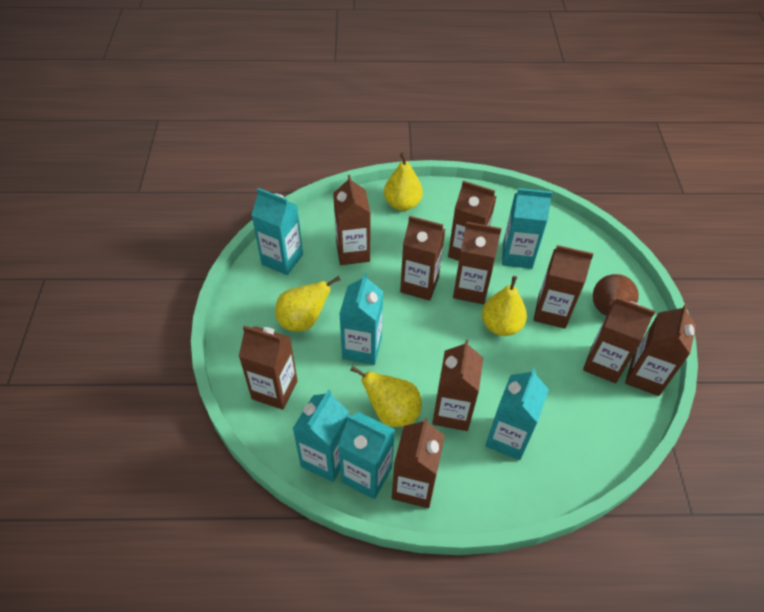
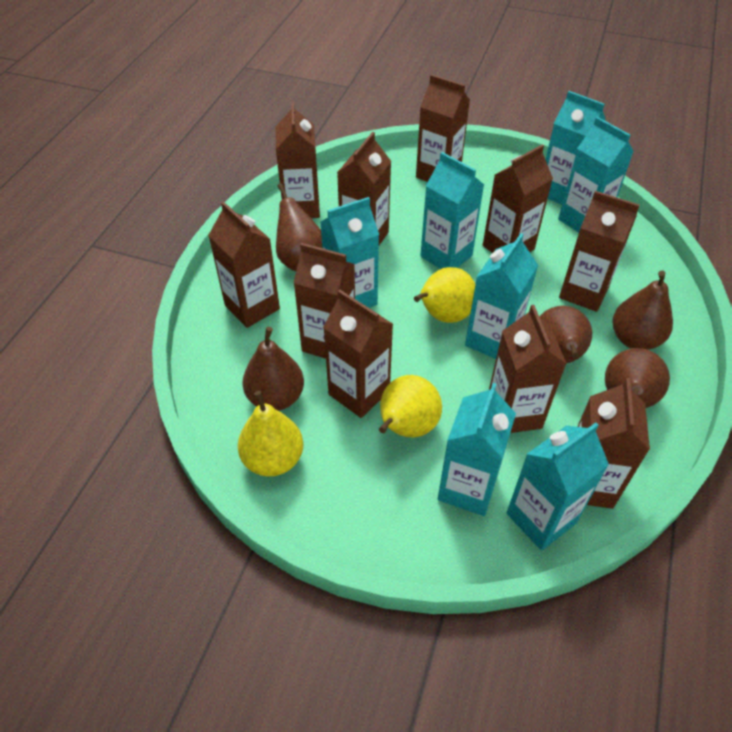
brown pear: [593,274,639,316] = 1 -> [242,327,304,411] [276,183,322,272] [539,306,592,363] [605,348,670,408] [612,270,673,350] = 5
turquoise carton: [251,188,303,275] [293,389,349,482] [338,412,395,499] [339,273,383,365] [485,368,549,460] [502,188,552,269] = 6 -> [320,197,379,308] [420,152,484,269] [438,383,516,516] [465,233,538,359] [507,422,609,551] [545,91,605,205] [558,117,634,233] = 7
yellow pear: [275,276,341,332] [350,366,422,427] [384,152,423,211] [482,276,527,336] = 4 -> [238,391,303,477] [379,375,442,437] [414,267,475,323] = 3

